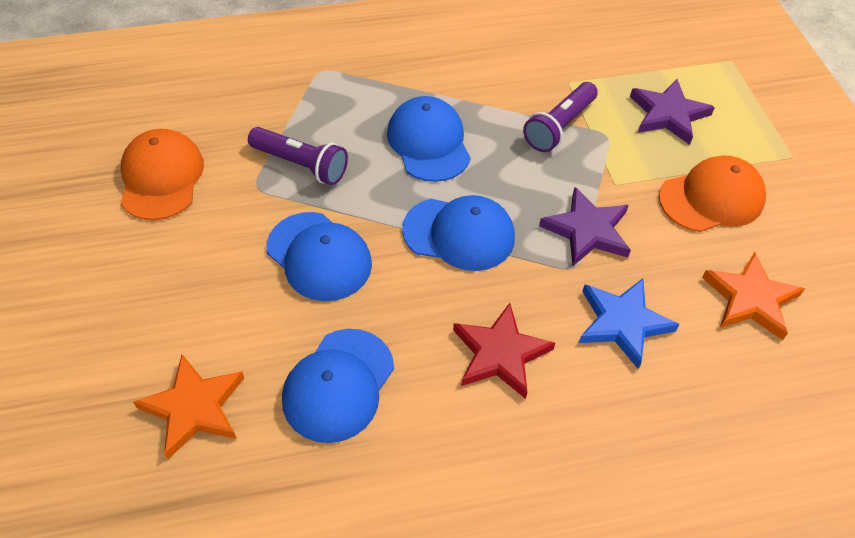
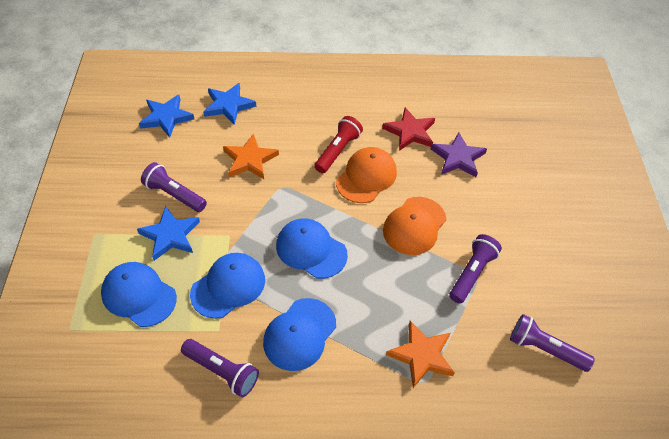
blue star: [579,278,680,369] = 1 -> [137,206,200,261] [139,95,194,138] [203,83,256,125] = 3
purple flashlight: [248,127,348,185] [523,82,598,152] = 2 -> [141,162,207,212] [181,339,259,397] [449,234,502,304] [510,314,595,372] = 4
purple star: [539,187,631,267] [630,79,715,145] = 2 -> [431,132,487,177] = 1
red flashlight: none = 0 -> [314,116,363,173] = 1

